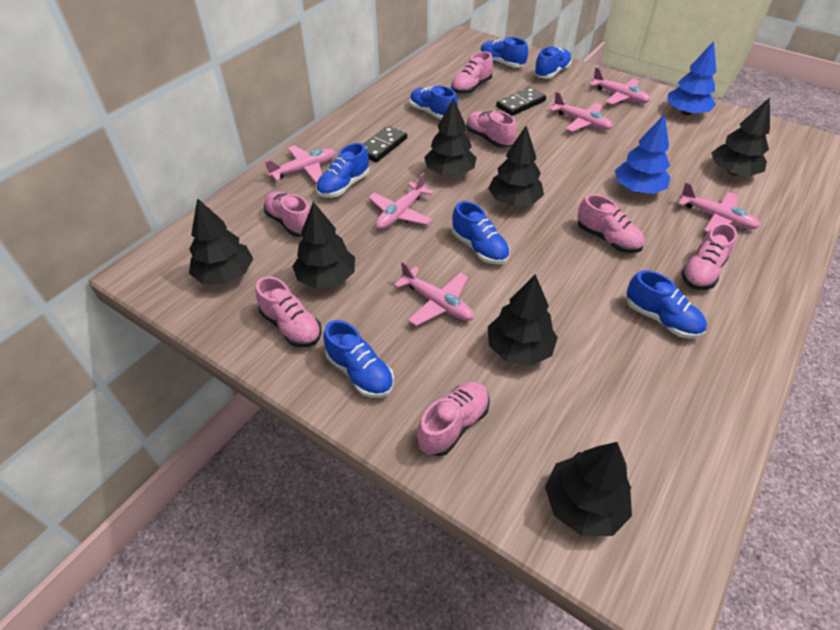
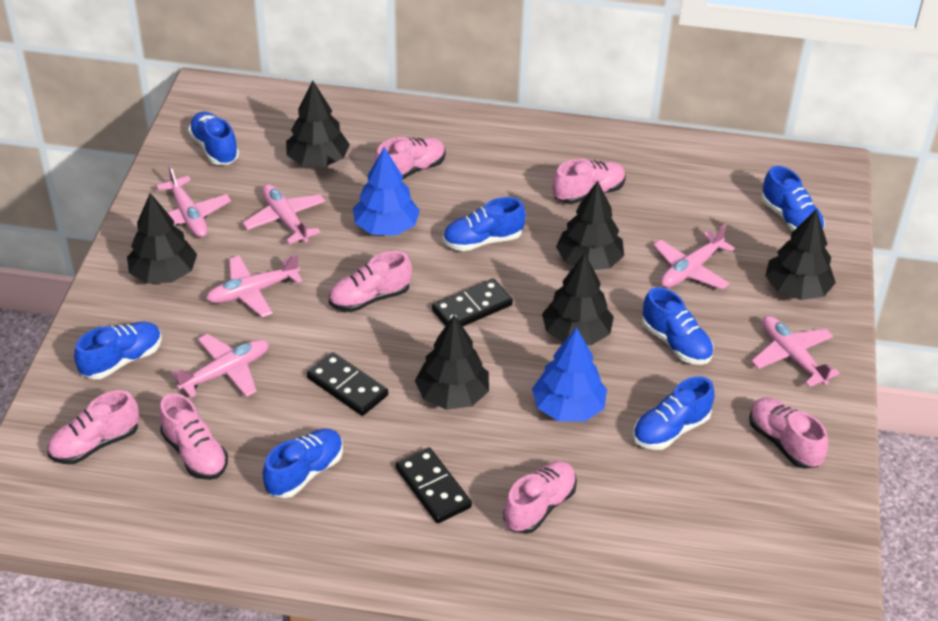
black domino: [364,126,407,162] [496,87,546,116] = 2 -> [307,352,388,416] [396,447,472,524] [432,279,513,326] = 3
black tree: [189,198,253,284] [292,202,355,289] [424,98,477,176] [488,126,544,206] [488,274,558,366] [545,442,632,536] [711,97,770,176] = 7 -> [127,193,197,284] [286,81,350,167] [415,315,489,410] [542,253,614,345] [556,181,624,270] [765,209,836,300] = 6

